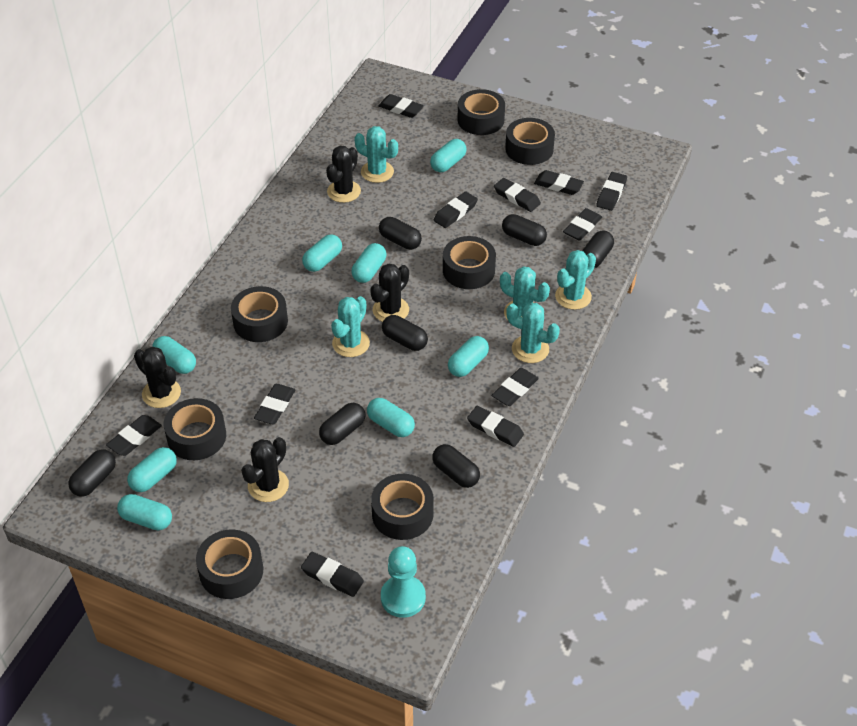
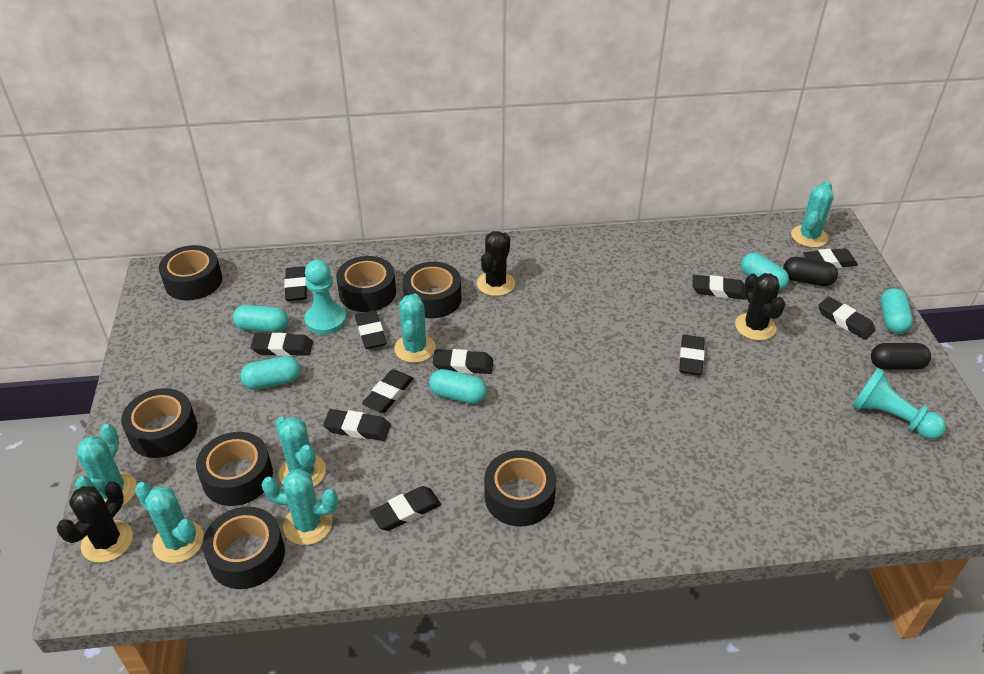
black cactus: [134,347,181,408] [241,437,289,502] [326,146,361,203] [370,263,409,322] = 4 -> [57,481,133,563] [477,231,515,296] [735,273,785,341] = 3
black capsule: [68,449,116,497] [319,403,365,445] [379,217,422,250] [382,315,428,351] [432,444,480,488] [502,214,547,246] [582,230,614,268] = 7 -> [783,257,838,286] [871,343,931,370] = 2
turquoise cactus: [331,296,370,357] [354,126,398,183] [500,266,550,320] [506,303,560,363] [555,250,596,310] = 5 -> [75,424,137,506] [135,482,204,563] [262,469,338,545] [275,416,326,487] [394,294,436,363] [791,181,833,248] = 6
turquoise capsule: [117,494,172,530] [127,447,177,492] [152,336,196,374] [302,234,342,272] [352,243,386,283] [367,398,415,437] [430,139,467,172] [448,336,489,377] = 8 -> [233,305,288,333] [240,356,301,390] [429,369,487,404] [741,253,789,291] [880,288,913,334] = 5
turquoise pawn: [381,546,426,618] = 1 -> [305,260,347,335] [852,368,946,439] = 2

